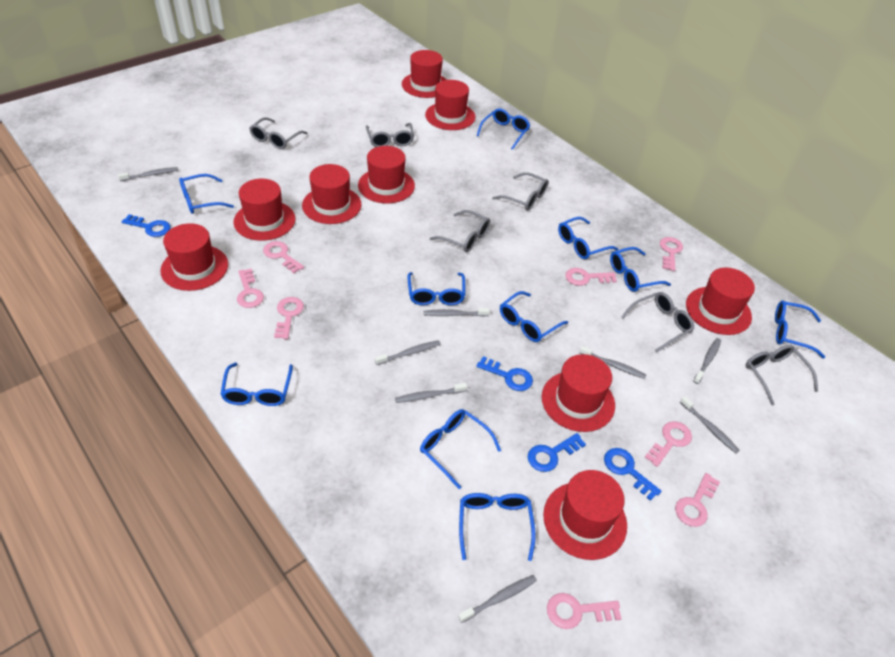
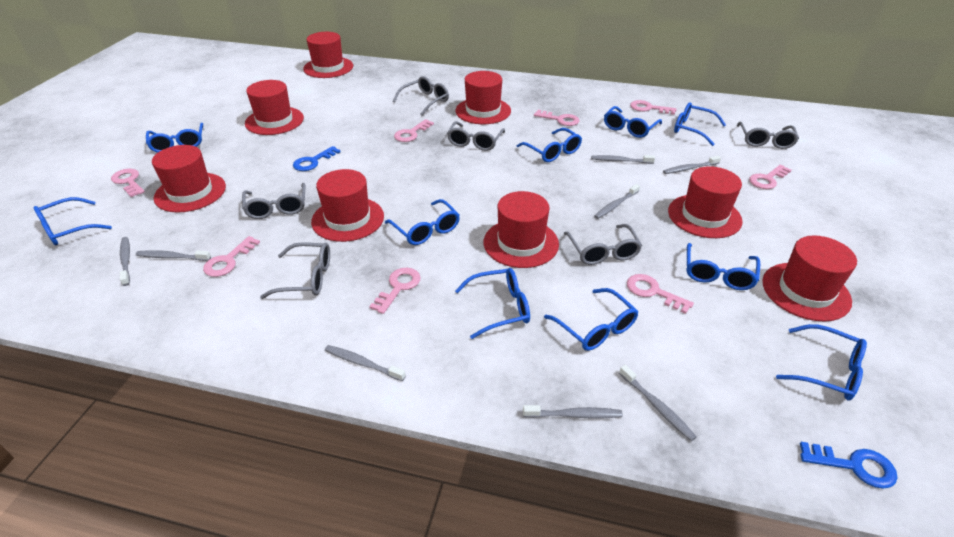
blue key: [121,214,171,237] [476,356,533,391] [528,433,586,472] [604,448,662,501] = 4 -> [293,146,341,171] [800,442,897,489] = 2
red hat: [160,223,228,291] [233,179,296,241] [302,164,361,224] [358,146,415,203] [402,50,447,98] [425,80,475,130] [542,354,615,432] [543,470,627,560] [686,268,755,335] = 9 -> [152,145,226,212] [245,80,304,135] [303,32,353,78] [311,169,384,242] [456,71,511,124] [484,191,559,268] [668,166,743,238] [762,235,857,322] = 8

